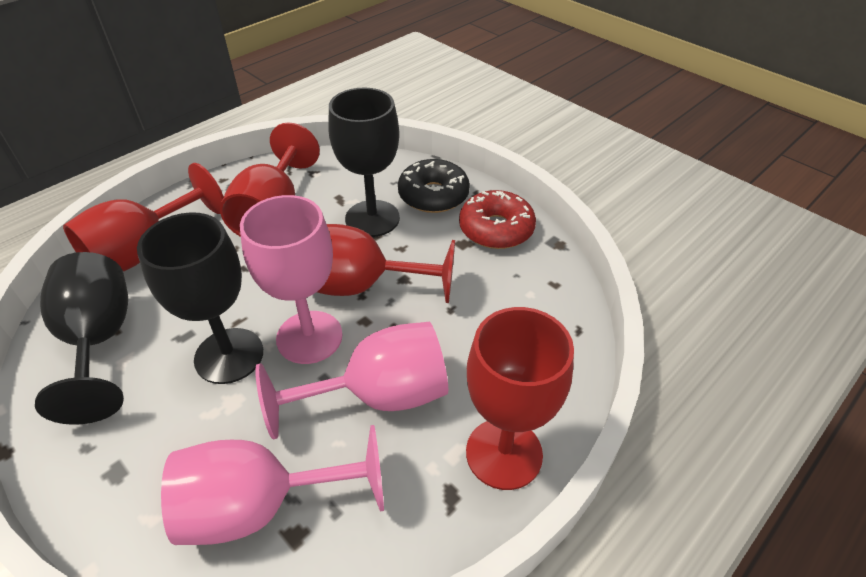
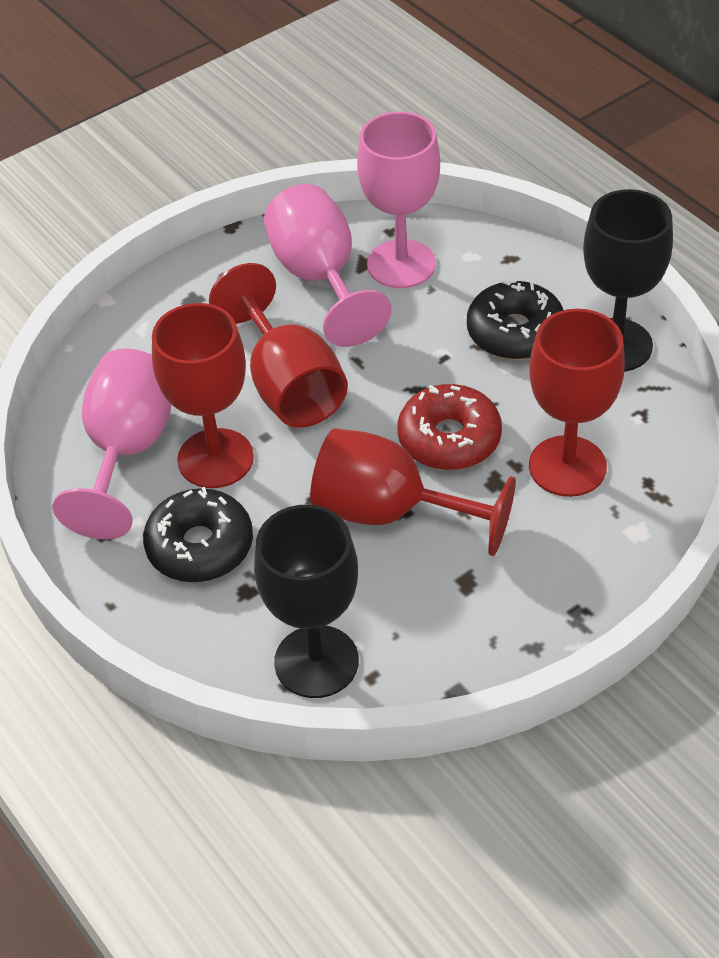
black donut: [398,159,470,213] = 1 -> [143,487,253,582] [467,279,563,359] = 2
black goblet: [35,252,128,425] [137,212,263,384] [328,87,400,237] = 3 -> [254,505,359,698] [583,189,673,372] = 2

